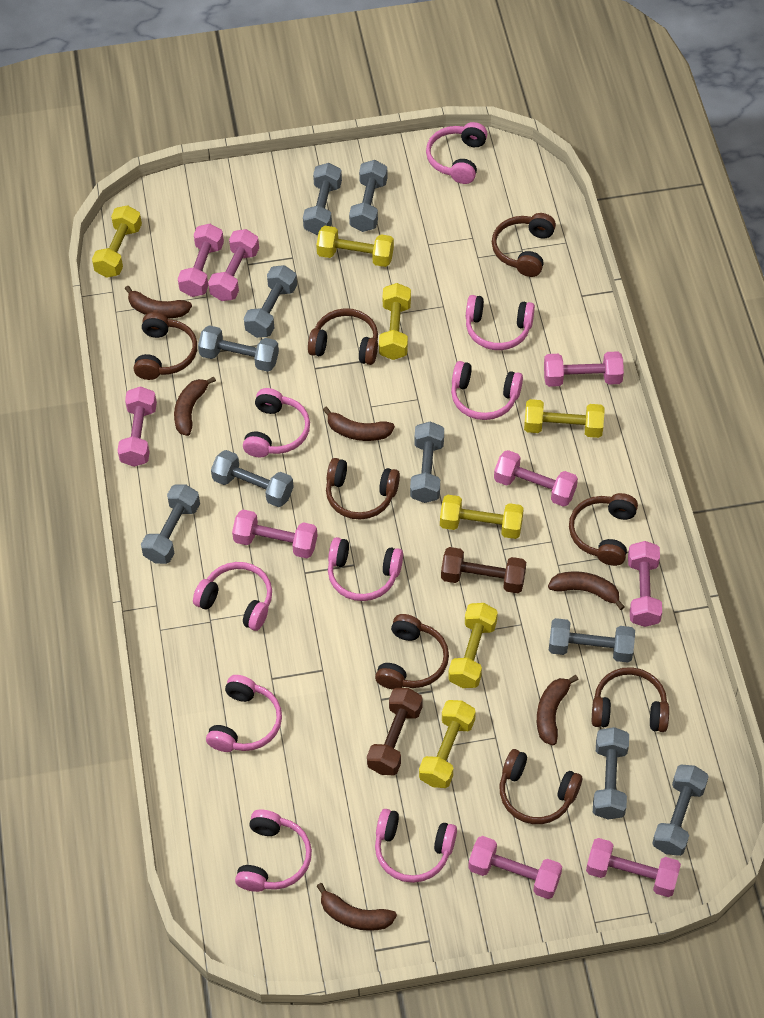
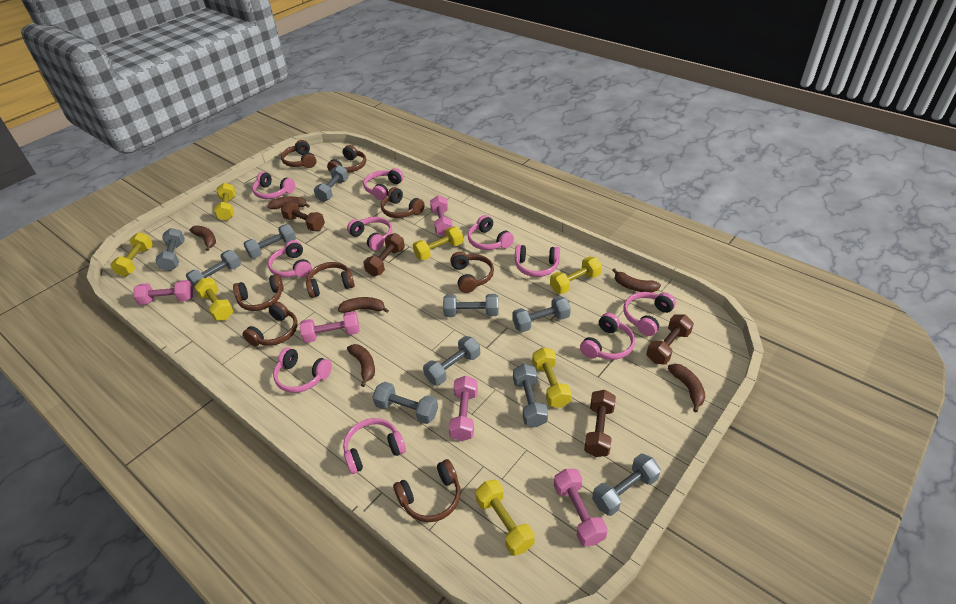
brown dumbbell: [367,688,423,776] [441,547,526,593] = 2 -> [281,201,325,231] [364,233,405,276] [584,390,616,457] [647,314,694,364] = 4
pink dumbbell: [117,386,157,467] [178,224,224,297] [208,229,259,301] [232,510,318,558] [468,836,562,899] [494,450,578,507] [544,351,624,387] [586,838,681,897] [628,541,662,627] = 9 -> [133,280,193,305] [300,311,360,343] [430,196,453,236] [449,376,478,441] [554,469,608,546] = 5
pink headphones: [193,562,272,631] [206,675,282,752] [235,810,312,892] [243,388,310,457] [328,537,403,601] [375,809,457,883] [426,122,488,184] [451,361,523,420] [466,295,535,350] = 9 -> [252,172,295,199] [268,240,312,278] [273,347,332,393] [343,418,406,474] [347,217,392,251] [363,168,404,200] [468,215,514,250] [515,245,560,277] [580,313,635,360] [623,292,676,336] = 10

